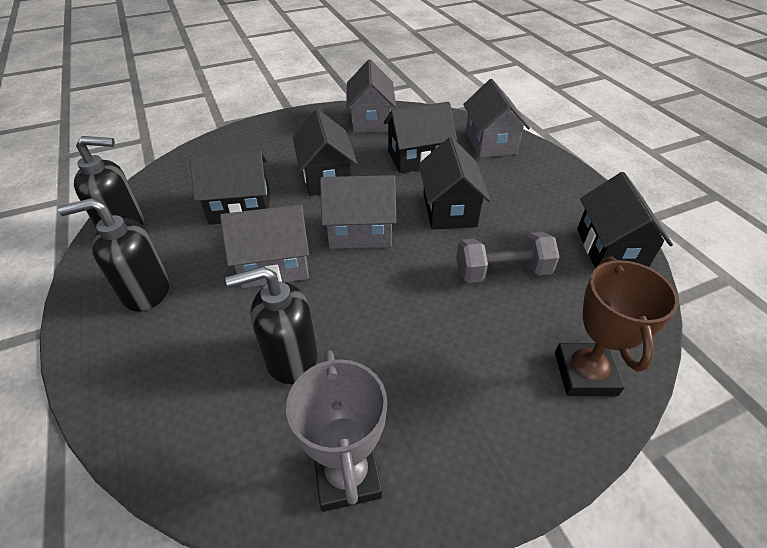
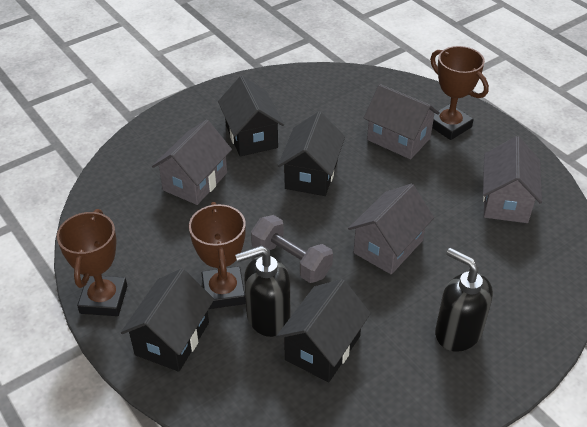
black house: [189,150,270,225] [293,109,357,196] [384,102,457,173] [419,137,491,230] [577,172,673,269] = 5 -> [121,268,214,372] [218,76,284,157] [276,279,371,382] [278,112,345,196] = 4
black soap dispenser: [58,198,169,312] [74,136,144,231] [225,266,318,384] = 3 -> [235,246,290,337] [435,248,493,352] = 2
brown trophy: [555,256,679,396] = 1 -> [57,209,127,316] [189,202,246,309] [430,46,489,140] = 3
grey trophy: [286,350,387,512] = 1 -> none = 0

